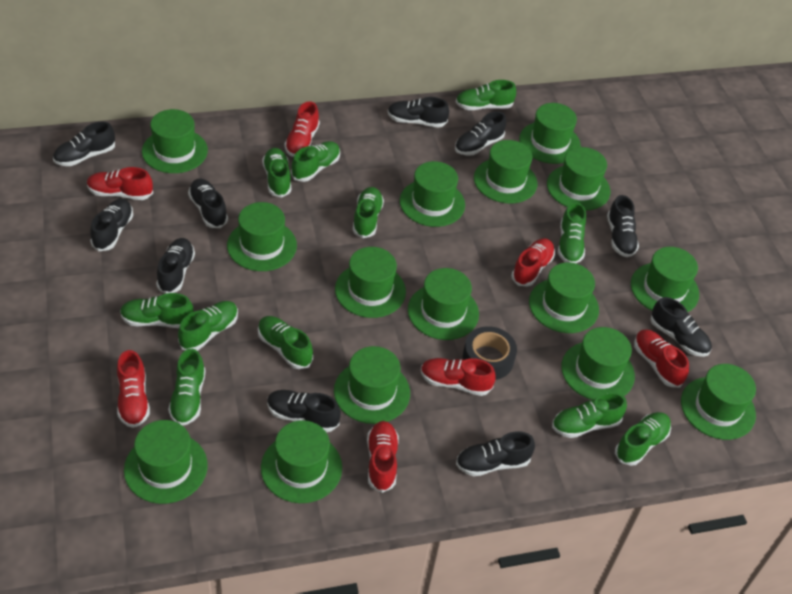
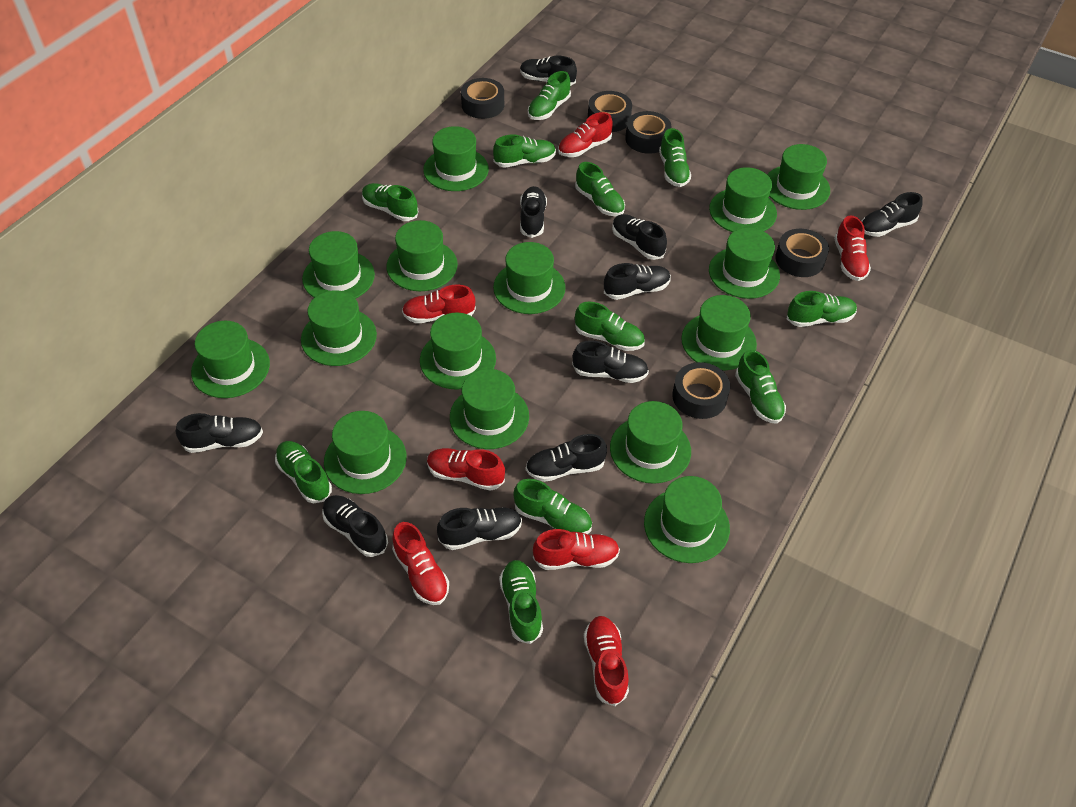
black tape: [463,326,517,380] = 1 -> [461,78,504,119] [588,91,632,132] [625,111,671,154] [672,362,730,419] [775,229,829,277] = 5

